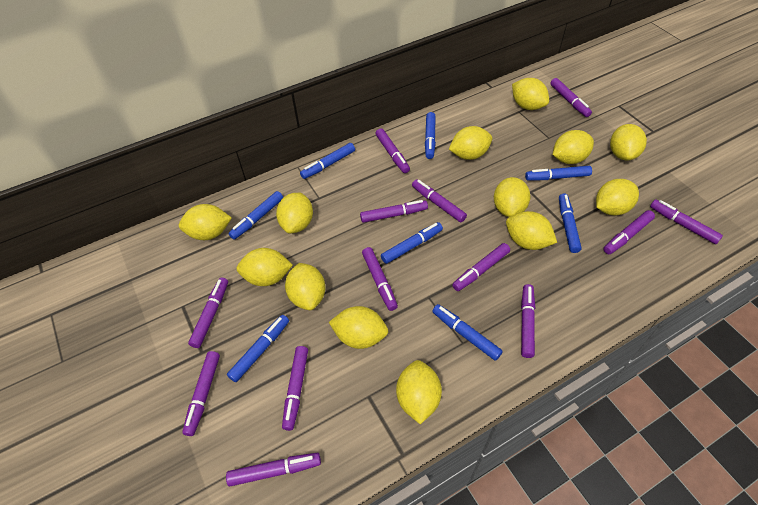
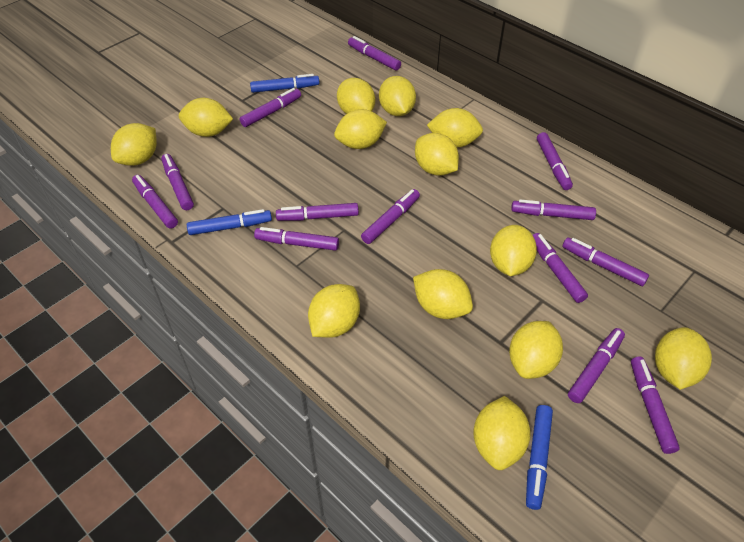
blue marker: [227,315,289,382] [228,191,283,240] [300,143,355,179] [381,222,443,264] [425,112,436,159] [432,304,503,361] [525,166,592,181] [559,194,582,253] = 8 -> [187,209,272,235] [250,74,320,93] [526,405,553,510] = 3

